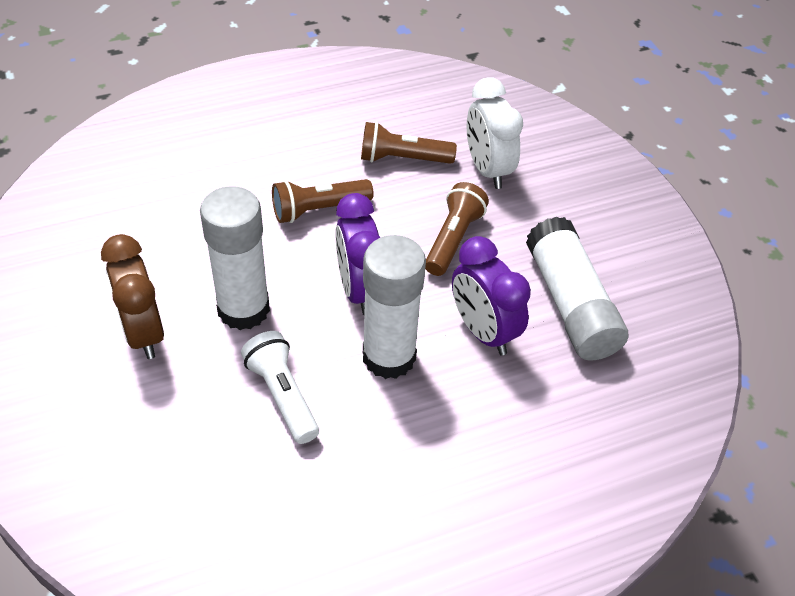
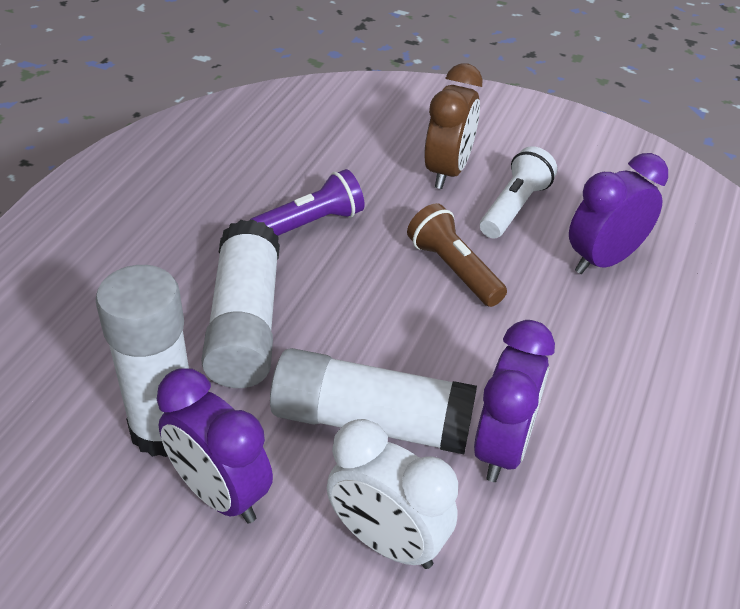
brown flashlight: [272,179,374,223] [361,122,457,164] [425,182,489,276] = 3 -> [407,203,507,307] = 1
purple clock: [335,193,380,315] [452,236,531,356] = 2 -> [157,368,273,524] [474,320,555,482] [569,153,668,274] = 3
purple flashlight: none = 0 -> [250,169,364,236] = 1

